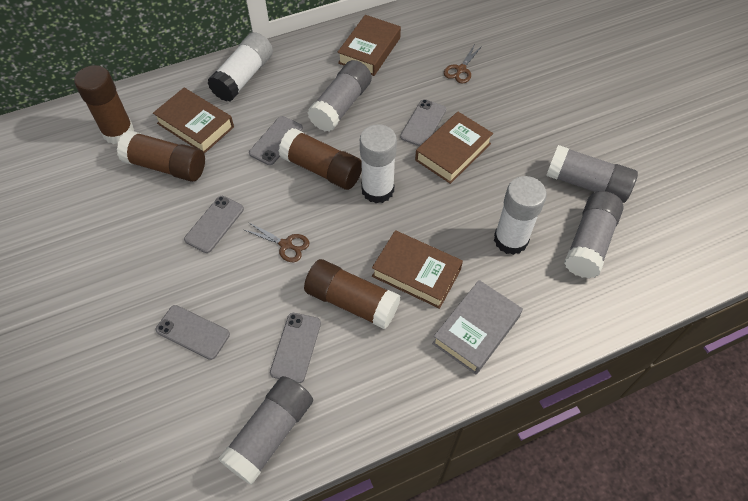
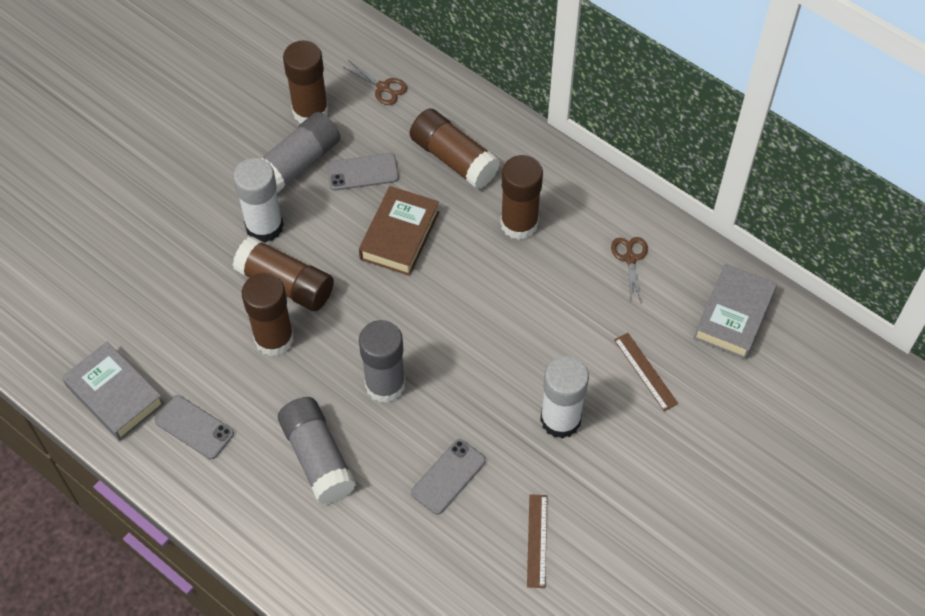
brown book: [153,88,234,154] [337,15,401,76] [372,230,463,309] [415,112,493,184] = 4 -> [359,186,439,276] = 1
brown glue stick: [74,65,134,144] [117,130,205,182] [279,128,362,190] [304,259,401,329] = 4 -> [233,236,334,311] [242,273,294,356] [283,40,329,123] [410,109,500,189] [500,155,543,240] = 5
brown ruler: none = 0 -> [527,494,547,588] [614,333,678,411] = 2
grey book: [432,280,523,375] = 1 -> [62,342,165,441] [693,264,777,359] = 2
grey glue stick: [218,376,313,485] [307,60,372,132] [546,145,638,203] [564,191,624,278] = 4 -> [261,112,340,193] [278,397,356,504] [359,320,405,403] = 3
grey phone: [156,305,230,360] [184,196,244,253] [249,116,303,165] [270,313,321,383] [400,99,446,146] = 5 -> [154,395,234,459] [327,153,399,191] [411,439,486,515] = 3
white glue stick: [208,32,273,102] [360,124,397,203] [494,176,547,255] = 3 -> [233,158,284,243] [540,356,589,439] = 2

